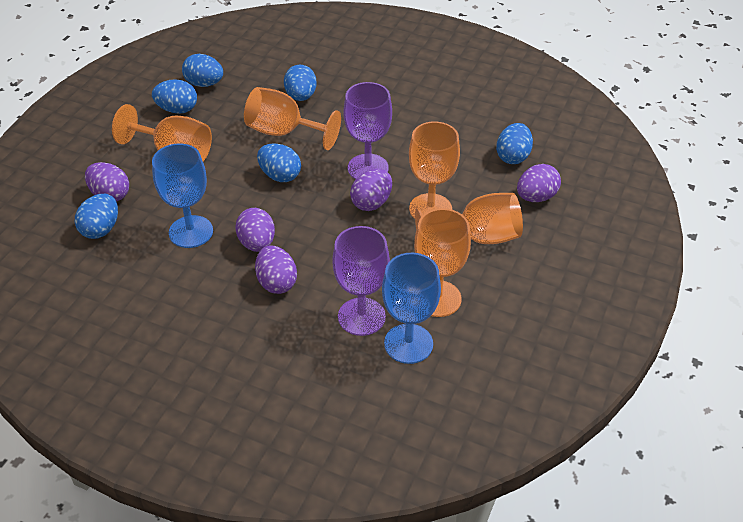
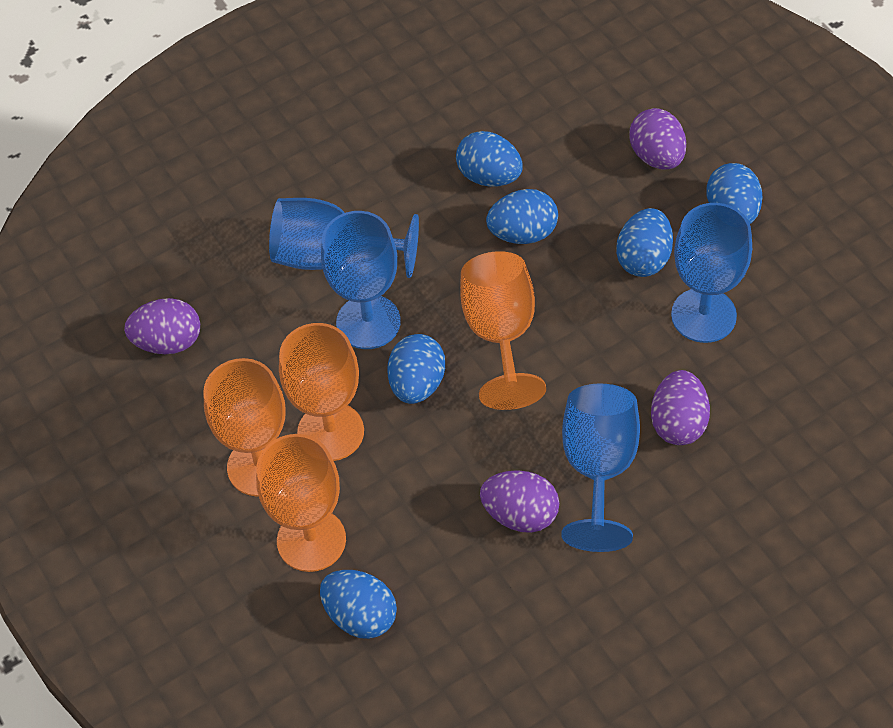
blue goblet: [152,144,213,248] [382,253,441,364] = 2 -> [269,198,419,278] [321,211,401,349] [561,383,640,552] [671,203,752,343] = 4
orange goblet: [112,104,212,161] [244,87,341,150] [409,122,460,219] [414,208,471,317] [415,193,523,244] = 5 -> [203,358,285,496] [256,434,346,572] [279,323,364,461] [460,251,546,410] = 4
purple egg: [85,162,129,202] [235,208,275,252] [255,245,297,294] [350,169,392,211] [517,164,561,202] = 5 -> [124,298,200,354] [480,470,559,533] [629,108,686,170] [651,370,710,445] = 4
purple goblet: [332,226,390,336] [344,82,392,179] = 2 -> none = 0

